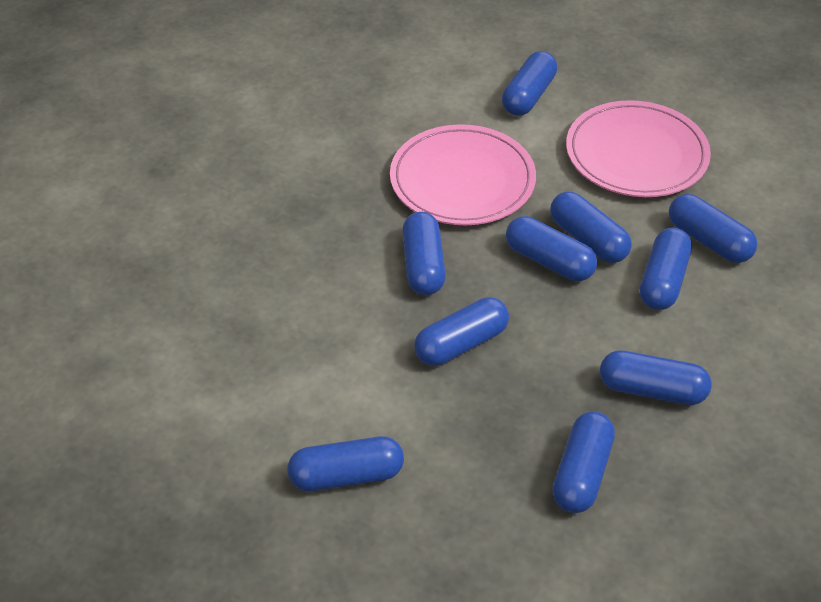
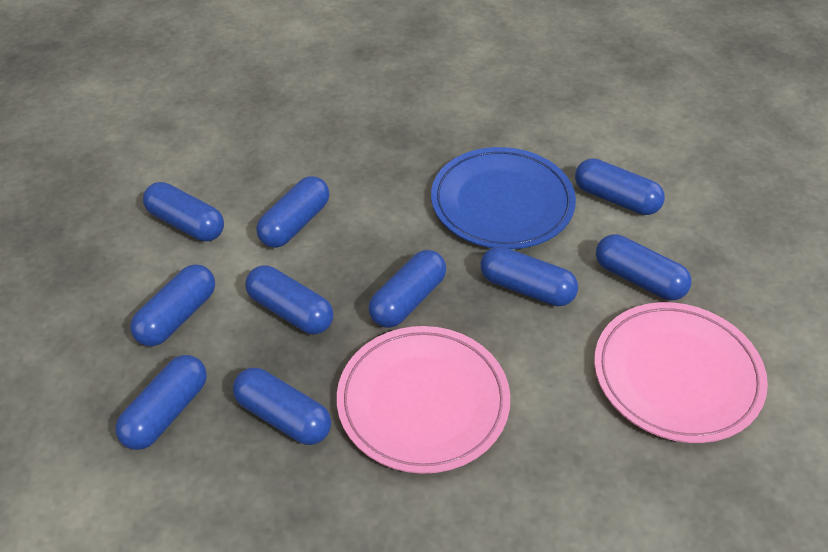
blue plate: none = 0 -> [431,147,576,249] = 1

